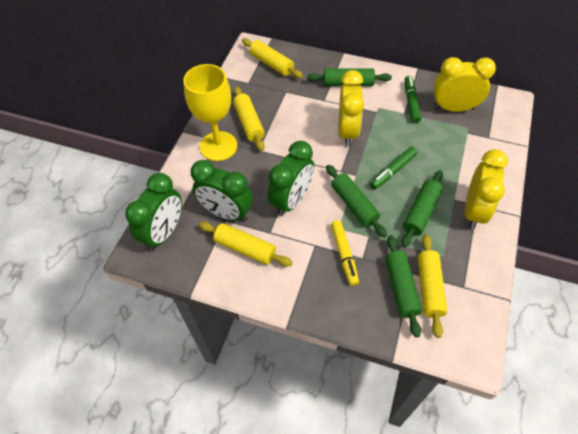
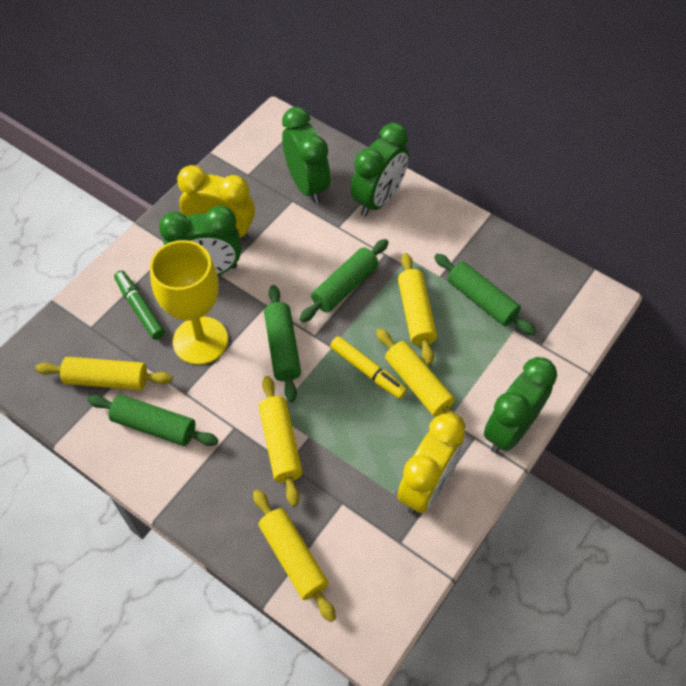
green clock: [125,173,182,251] [191,160,253,222] [268,141,314,216] = 3 -> [159,205,241,275] [282,107,331,204] [351,123,409,217] [484,357,557,453] = 4
green marker: [370,147,417,190] [404,76,421,123] = 2 -> [114,270,165,340] = 1
yellow clock: [339,70,364,146] [434,57,496,112] [465,149,508,229] = 3 -> [177,165,255,241] [397,413,465,514] = 2
yellow rolling pin: [199,222,292,266] [233,86,265,151] [242,38,303,78] [418,235,447,338] = 4 -> [35,357,173,390] [253,489,336,622] [259,376,303,507] [376,328,465,429] [398,253,437,365] = 5

